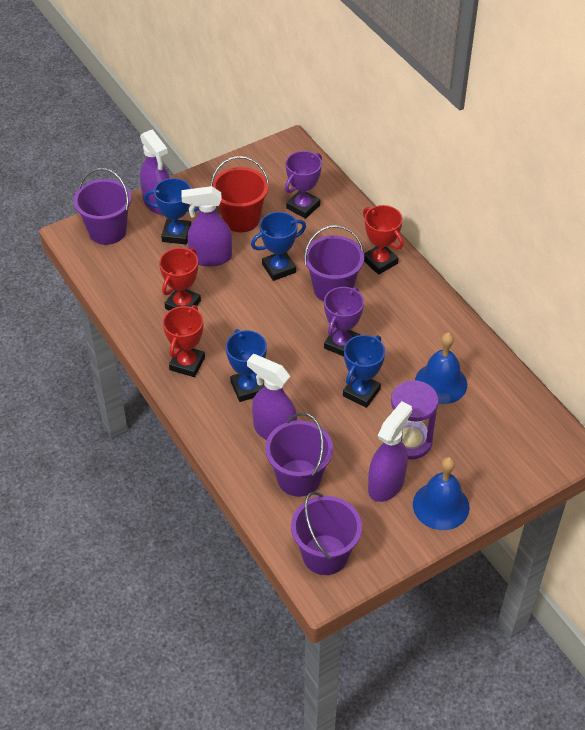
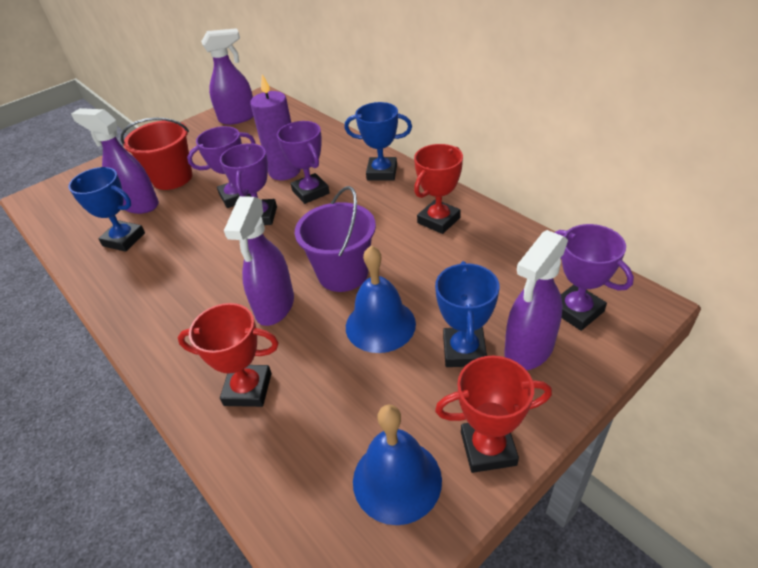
blue trophy: [144,178,199,244] [226,329,267,402] [251,212,306,281] [343,335,385,408] = 4 -> [68,167,145,252] [344,102,412,181] [435,261,500,367] = 3
purple bucket: [74,168,131,245] [265,413,333,497] [291,491,362,575] [304,225,364,302] = 4 -> [295,186,376,292] = 1
purple candle: none = 0 -> [250,74,301,180] = 1
purple hourglass: [391,380,439,459] = 1 -> none = 0
purple trophy: [285,151,322,219] [324,287,364,356] = 2 -> [187,126,256,208] [220,143,277,225] [277,121,330,204] [554,224,634,331] = 4

